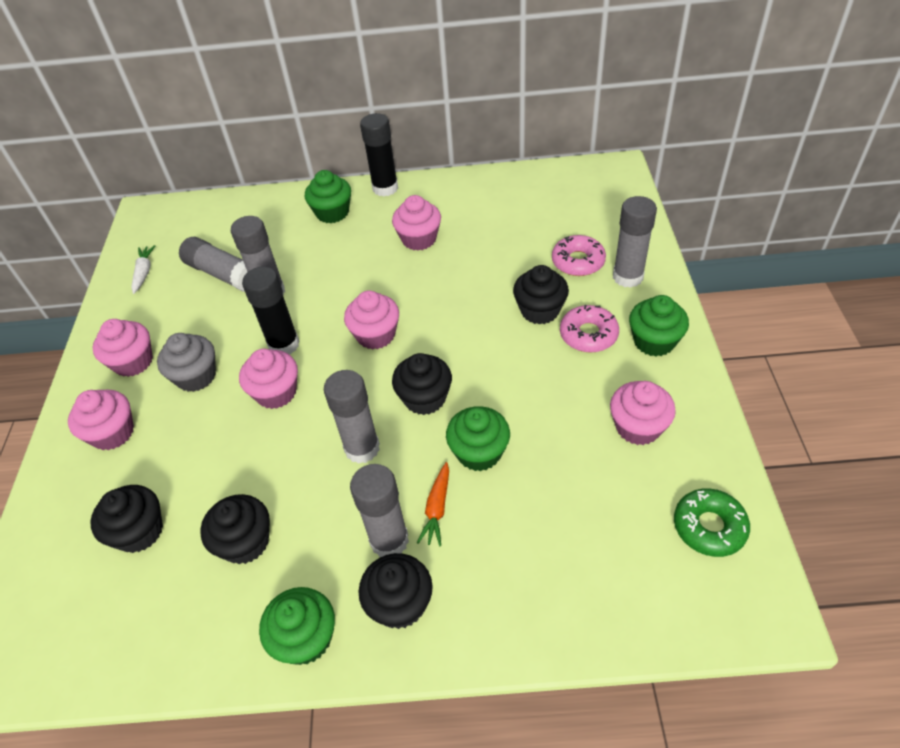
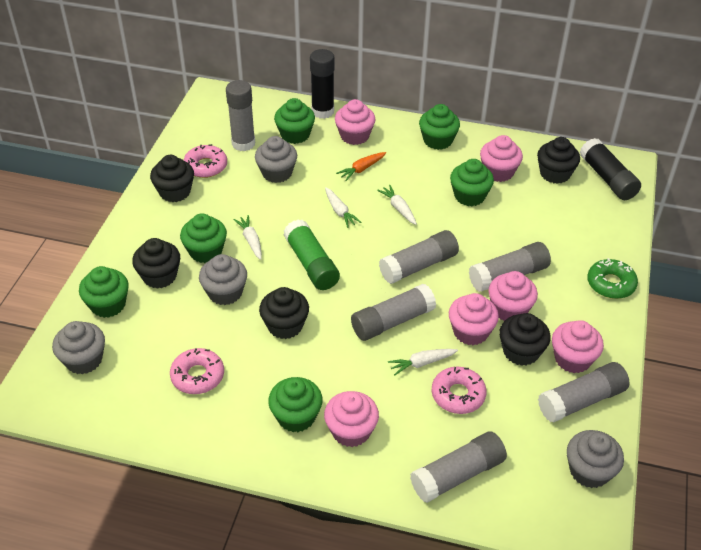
green cupcake: [259,587,335,665] [305,170,351,224] [446,406,510,471] [629,295,689,356] = 4 -> [79,266,129,318] [180,213,227,263] [268,377,323,432] [274,98,315,144] [419,104,460,150] [450,159,494,206] = 6
green glue stick: none = 0 -> [284,219,340,290] = 1
grey cupcake: [157,333,216,392] = 1 -> [52,321,105,374] [199,254,247,305] [255,136,297,183] [567,430,624,488] = 4
grey glue stick: [179,237,247,292] [231,216,285,296] [324,370,380,464] [350,464,409,557] [613,196,657,288] = 5 -> [226,80,255,151] [351,284,436,341] [379,230,459,284] [410,431,507,503] [469,242,551,292] [538,362,630,423] = 6
pink donut: [552,235,606,276] [560,305,619,353] = 2 -> [170,348,224,394] [183,144,227,178] [432,367,487,414] = 3
white carrot: [131,245,155,294] = 1 -> [233,215,262,260] [325,187,361,228] [377,185,417,225] [388,349,458,376] = 4

